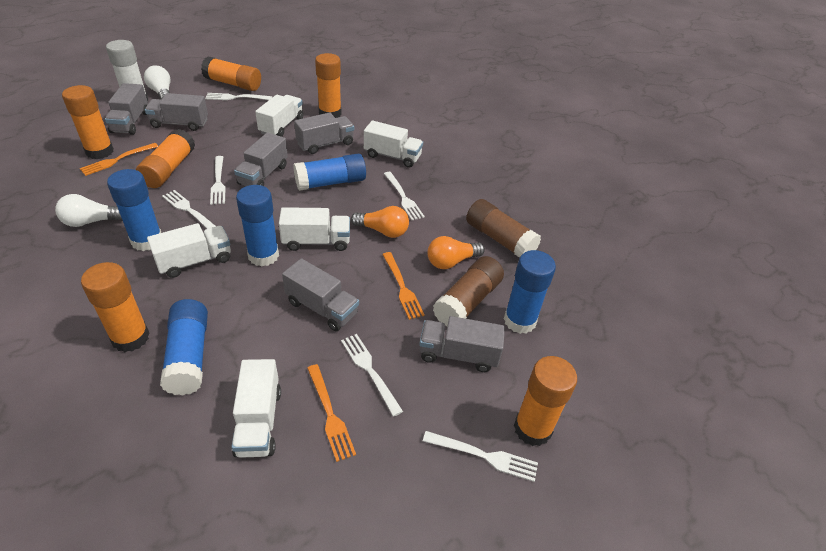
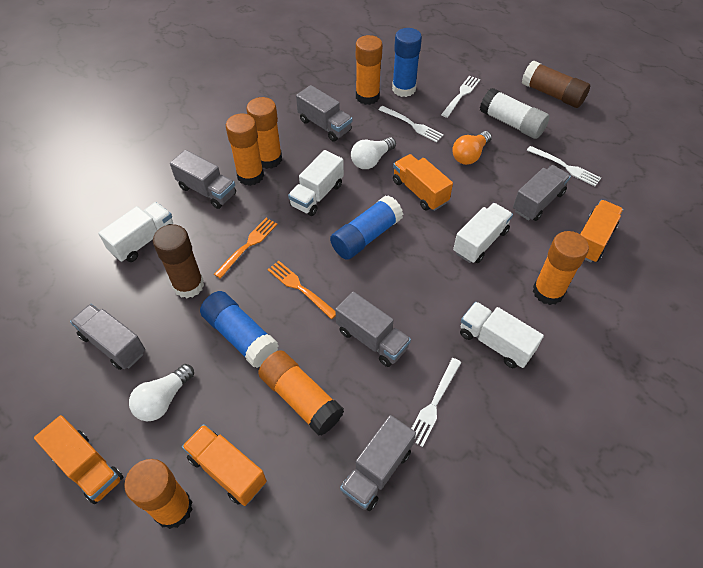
blue glue stick: [107,169,161,251] [160,299,208,396] [236,185,279,267] [293,154,366,191] [504,250,556,334] = 5 -> [200,291,279,368] [330,195,403,260] [392,28,422,97] = 3
orange fork: [80,143,158,176] [307,364,356,462] [382,252,425,320] = 3 -> [214,218,278,279] [267,261,336,319] = 2
orange light bulb: [351,206,409,238] [427,236,485,269] = 2 -> [452,131,492,165] = 1
orange truck: none = 0 -> [34,415,123,504] [182,424,267,506] [393,154,453,211] [580,200,623,263] = 4
white fork: [162,190,216,229] [205,93,272,100] [210,156,226,205] [341,334,403,417] [384,172,425,220] [423,431,538,482] = 6 -> [379,106,444,143] [411,358,462,447] [441,76,480,118] [527,146,601,186] = 4
white truck: [147,223,231,278] [231,359,281,458] [255,95,304,137] [279,207,350,251] [364,120,423,168] = 5 -> [98,202,173,262] [288,150,344,216] [453,203,513,263] [460,302,544,368] = 4

